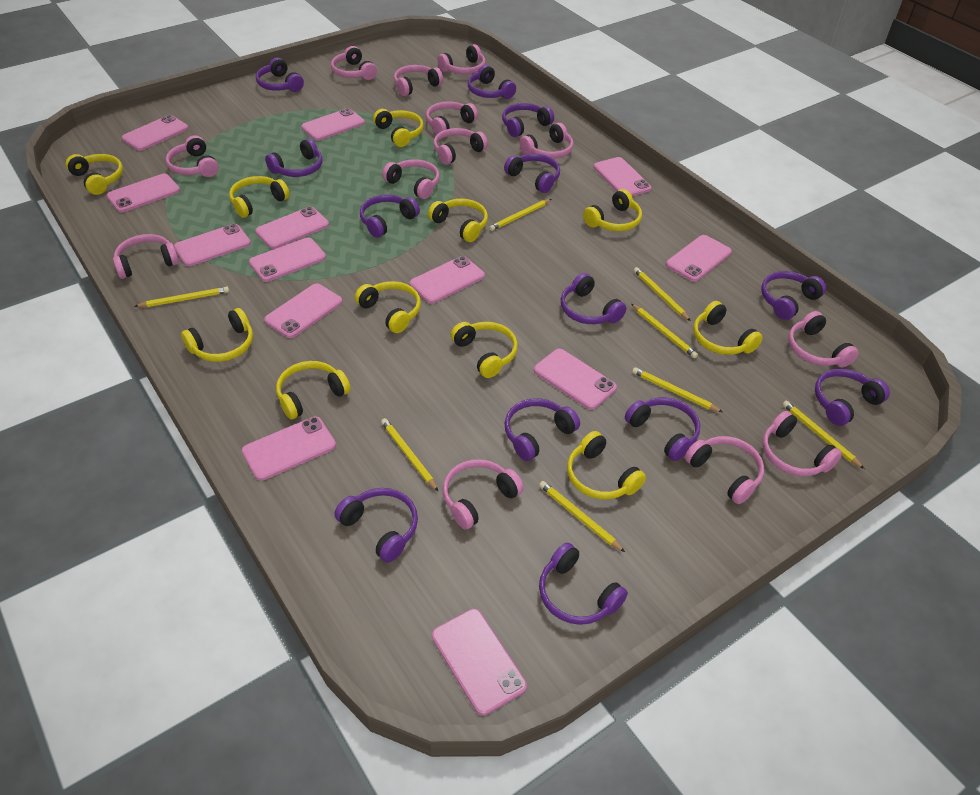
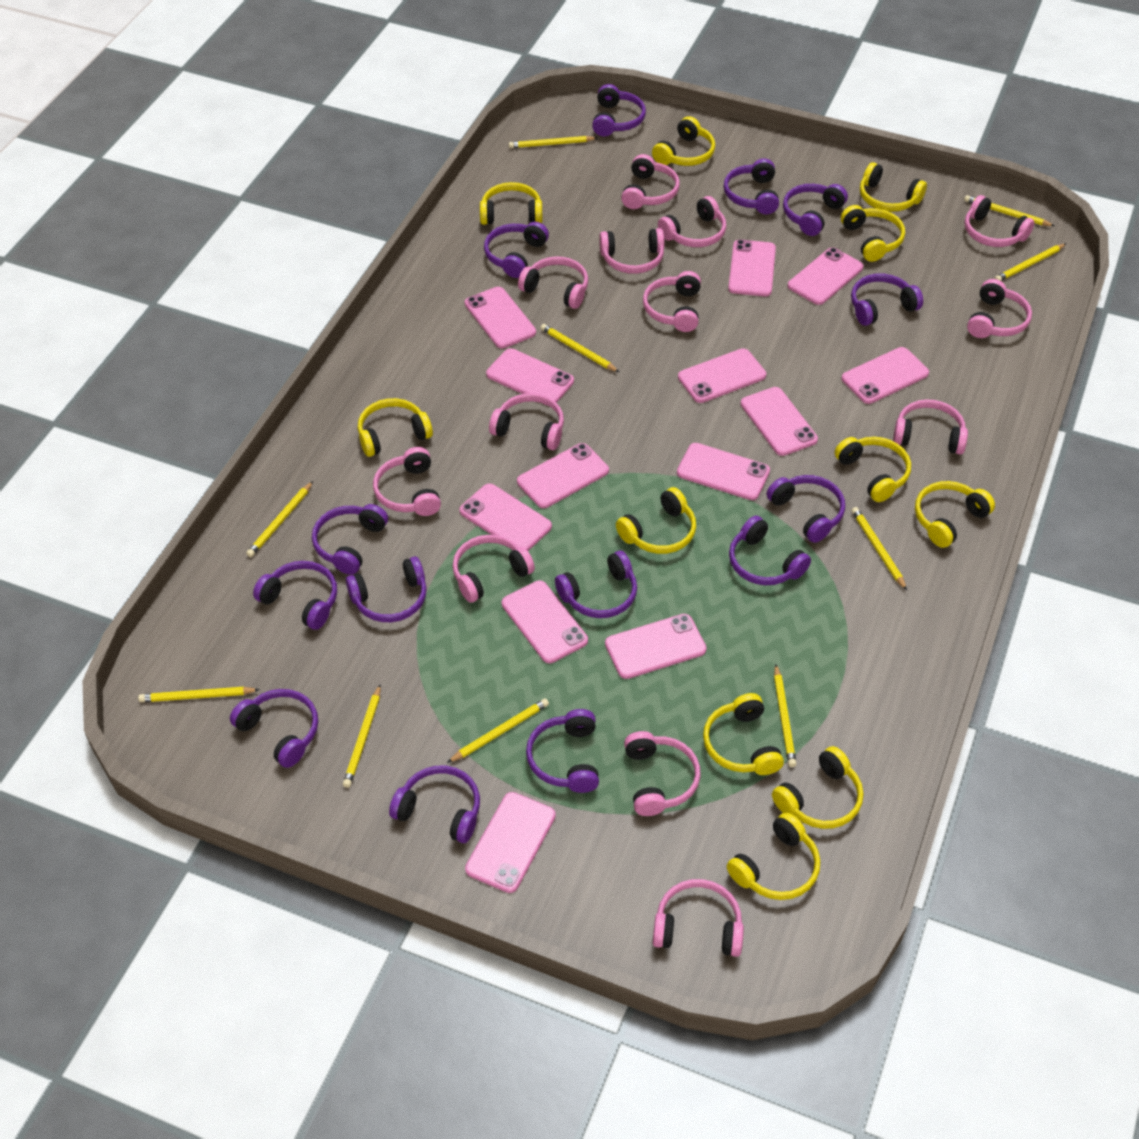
purple headphones: [256,57,304,92] [265,138,323,177] [334,488,418,562] [360,194,420,238] [468,65,516,99] [502,103,554,137] [504,154,560,193] [505,398,580,461] [539,542,628,625] [561,273,626,324] [625,397,700,461] [761,271,826,320] [815,369,890,426] = 13 -> [230,689,318,768] [253,561,337,630] [312,504,388,575] [346,556,427,622] [389,766,480,843] [484,222,549,278] [526,709,599,793] [555,551,637,618] [592,84,646,136] [724,158,779,214] [729,516,811,585] [767,475,845,543] [783,184,848,236] [851,274,923,326] = 14
yellow pencil: [134,287,229,307] [381,418,438,491] [489,199,551,231] [539,481,625,552] [632,304,698,358] [632,367,722,412] [634,267,691,321] [782,401,864,469] = 8 -> [138,687,260,702] [246,481,313,557] [343,685,381,788] [447,698,549,763] [509,136,597,148] [540,324,619,372] [774,664,797,767] [851,507,907,590] [964,195,1054,226] [995,244,1066,281] = 10

